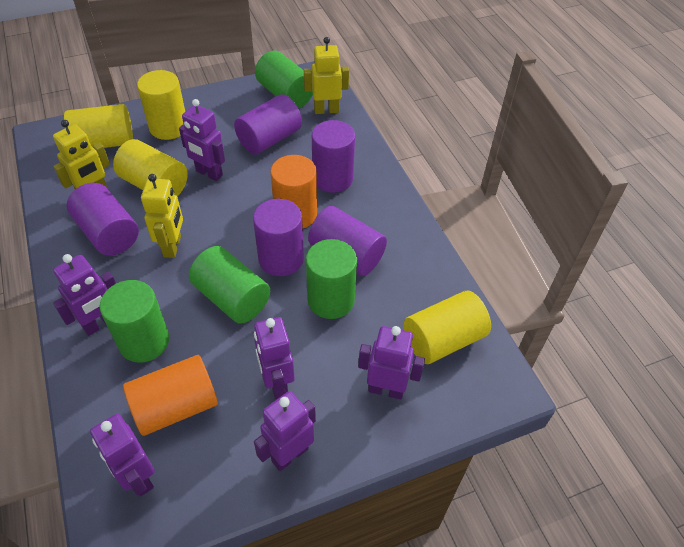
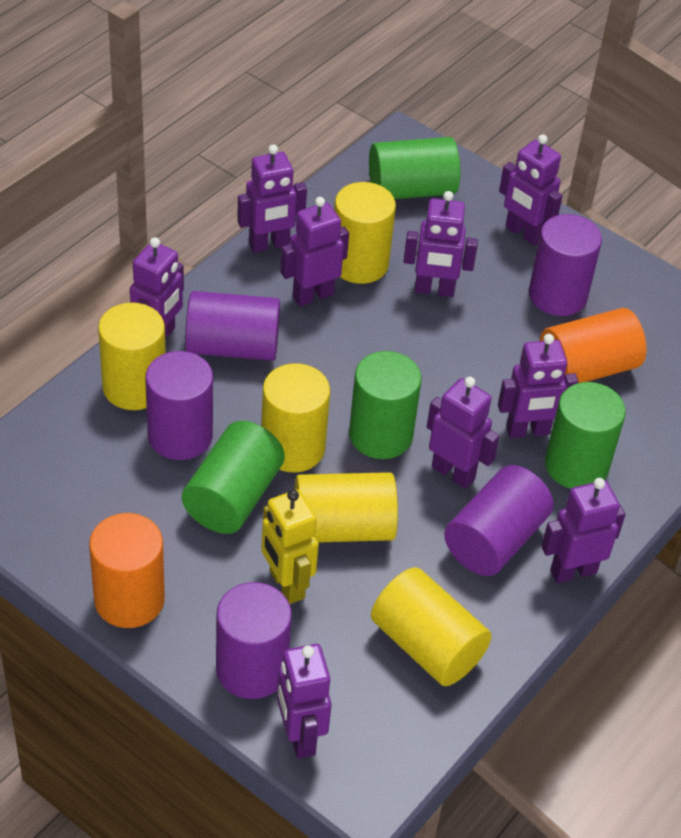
purple robot: [53,254,116,336] [90,414,155,496] [179,99,225,181] [254,317,295,399] [254,391,316,471] [358,326,425,400] = 6 -> [130,237,184,337] [237,145,307,253] [277,644,332,759] [280,197,349,306] [403,191,478,297] [427,377,500,489] [498,334,578,438] [499,134,563,245] [541,478,626,583] = 9
yellow cylinder: [64,104,133,148] [113,139,188,196] [137,70,185,140] [403,291,491,364] = 4 -> [98,303,165,410] [261,363,330,473] [295,472,398,543] [334,182,396,284] [371,567,491,686] = 5
yellow robot: [53,120,110,189] [141,174,183,258] [304,37,349,114] = 3 -> [261,489,319,604] = 1

